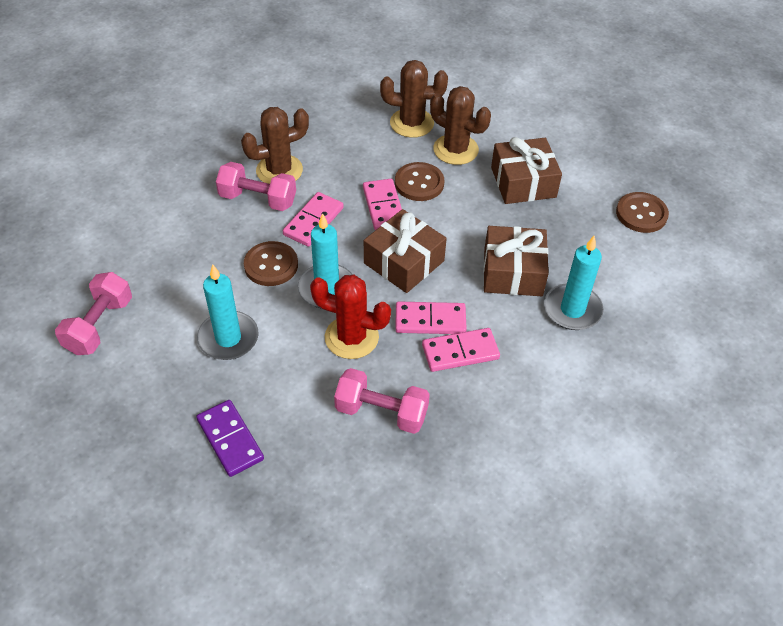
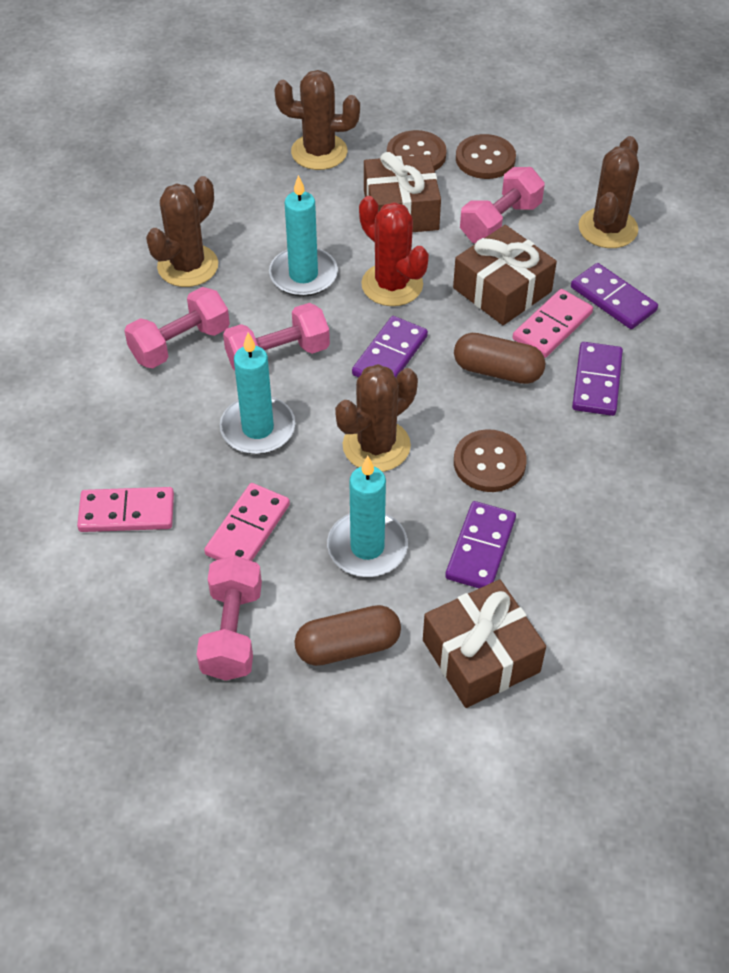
brown cactus: [241,107,309,184] [380,60,448,138] [430,86,491,165] = 3 -> [146,176,218,287] [274,70,360,170] [335,364,418,472] [578,136,639,248] = 4
brown capsule: none = 0 -> [295,605,401,666] [454,333,545,384] = 2
pink domino: [283,192,344,247] [363,179,402,230] [395,302,467,334] [422,328,500,372] = 4 -> [77,487,174,532] [204,483,290,561] [513,289,593,358] = 3
pink dumbbell: [55,272,132,355] [216,162,296,211] [334,368,430,434] = 3 -> [124,287,230,368] [196,555,262,681] [223,303,330,371] [460,167,545,243] = 4
purple domino: [196,400,264,477] = 1 -> [352,316,428,379] [445,501,516,588] [571,263,658,329] [572,342,623,416] = 4

